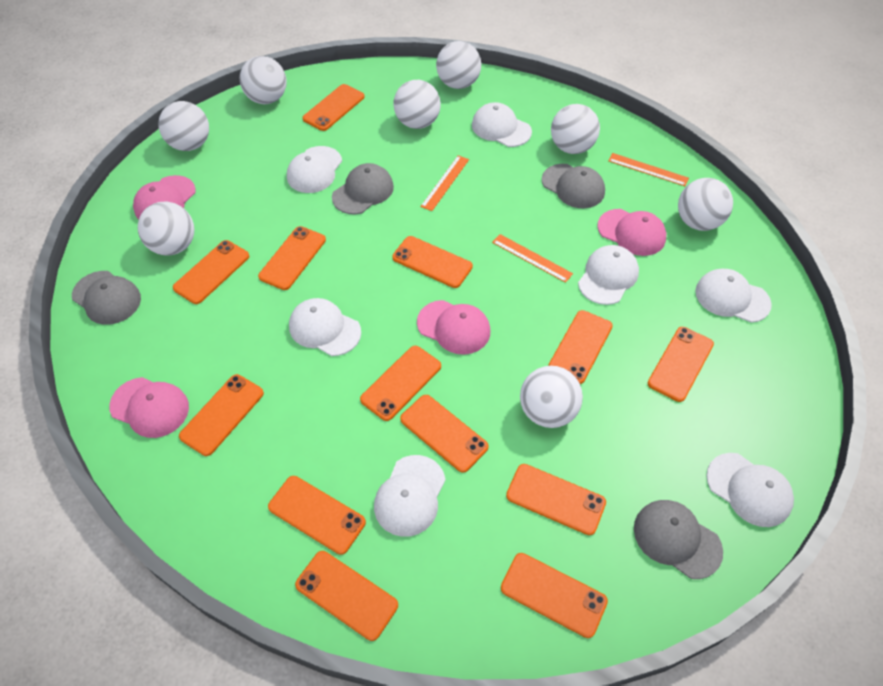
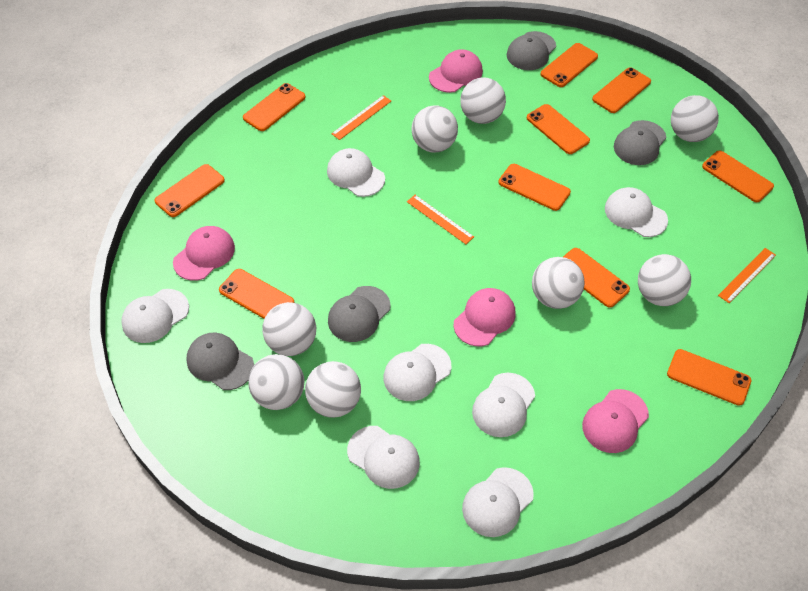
orange phone: [173,240,249,304] [179,374,264,456] [258,226,326,290] [268,476,366,555] [295,551,398,641] [303,84,365,131] [360,346,441,421] [392,236,473,288] [400,395,489,473] [501,553,608,638] [506,464,606,535] [548,310,613,384] [648,327,714,402] = 13 -> [155,164,225,217] [219,269,294,319] [243,83,305,131] [498,164,571,211] [527,104,590,154] [541,43,598,87] [563,248,630,308] [592,67,651,113] [667,349,751,406] [702,151,774,202] = 10

